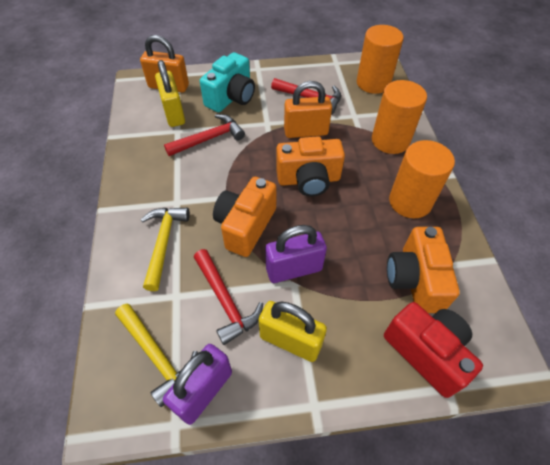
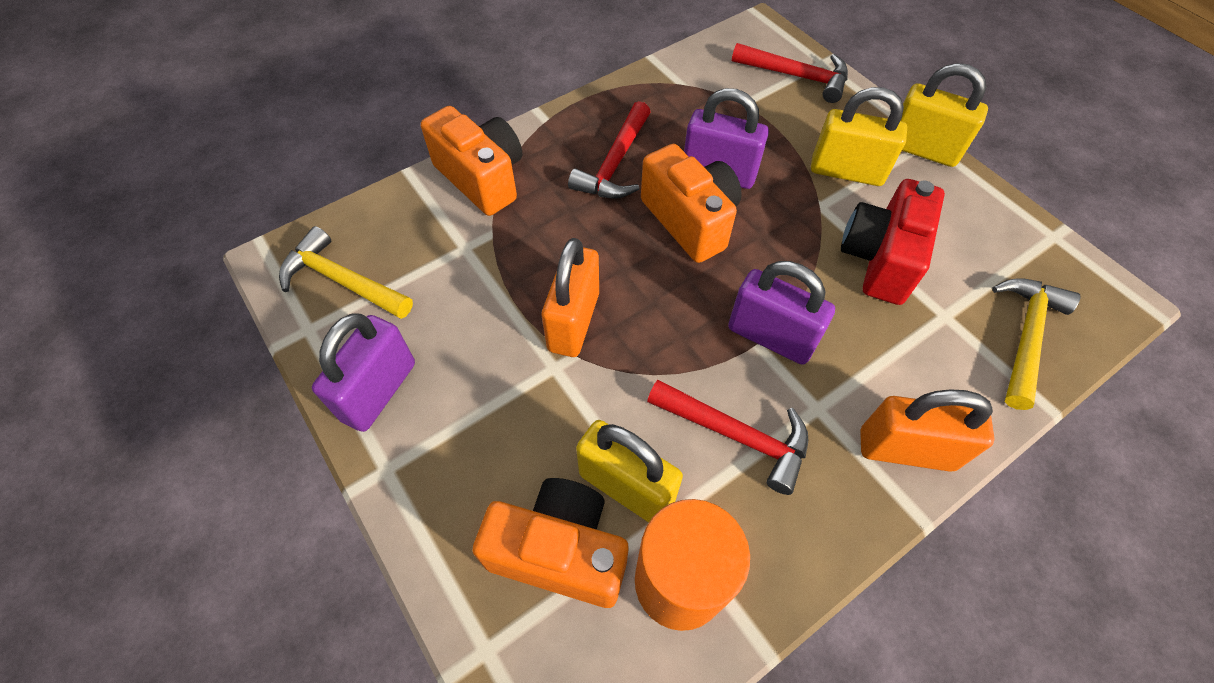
orange cylinder: [357,25,404,94] [372,80,427,154] [389,140,455,218] = 3 -> [635,499,750,631] = 1
purple padlock: [163,344,232,425] [265,225,327,283] = 2 -> [312,313,415,432] [684,88,769,189] [728,261,835,365] = 3
turquoise camera: [200,52,255,112] = 1 -> none = 0
yellow padlock: [155,60,185,127] [259,301,327,362] = 2 -> [576,420,683,522] [811,87,907,186] [900,63,988,167] = 3

